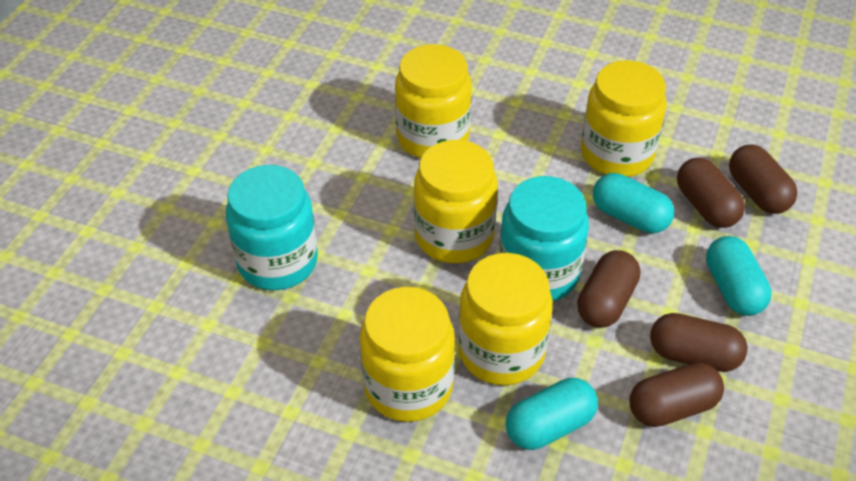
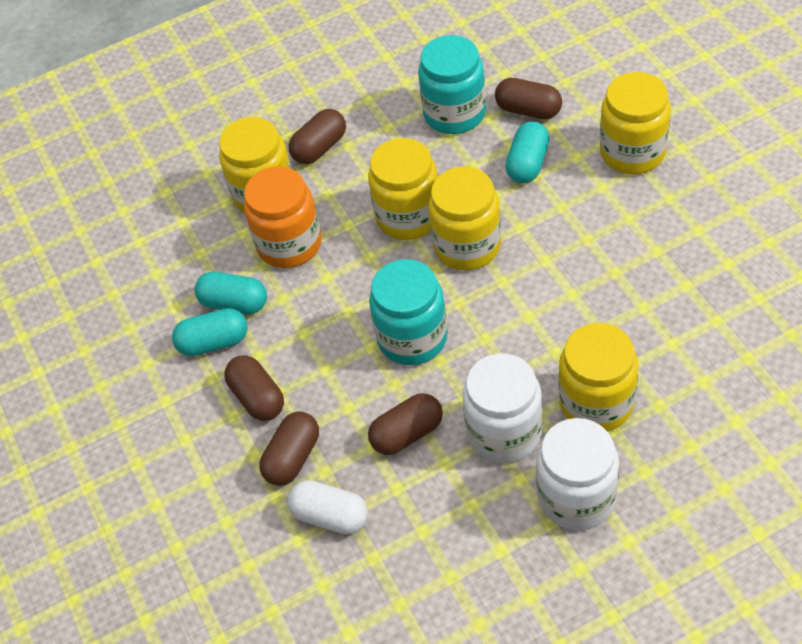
orange jar: none = 0 -> [244,166,322,268] = 1
white capsule: none = 0 -> [287,480,368,534] = 1
white jar: none = 0 -> [463,353,542,463] [536,418,619,530] = 2

